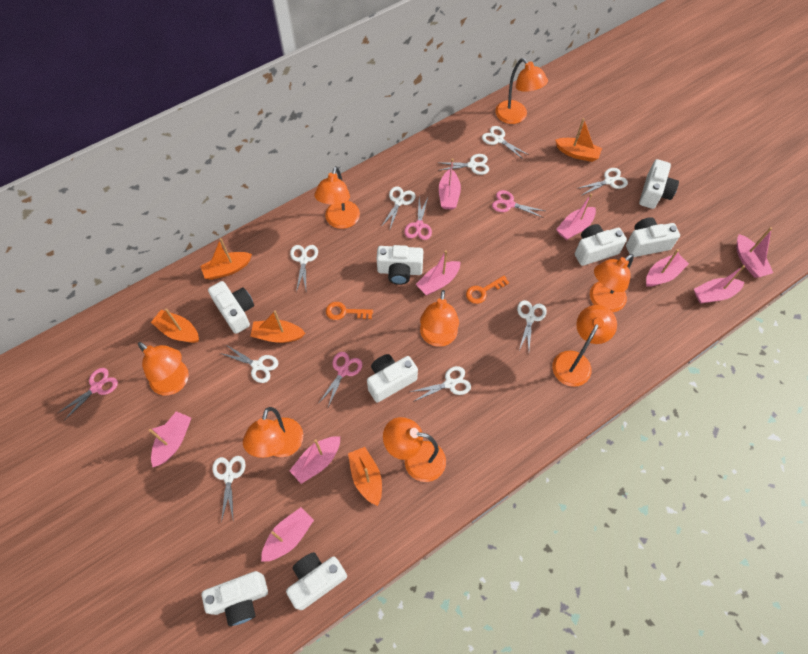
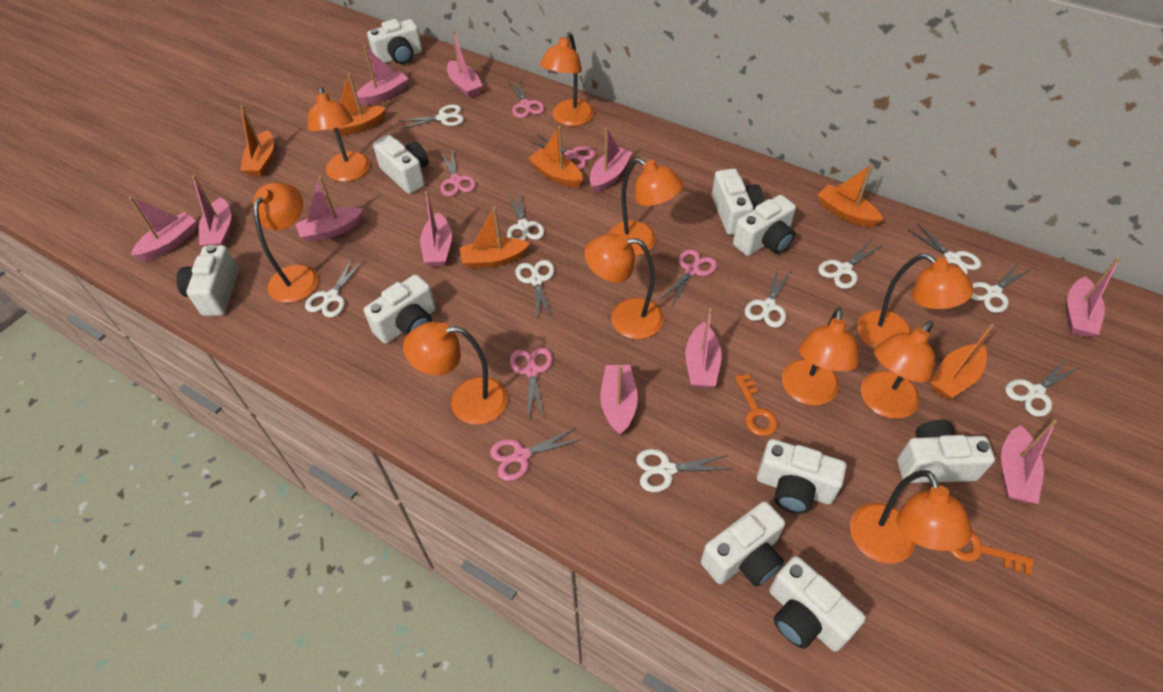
orange boat: [151,308,199,343] [200,238,252,280] [250,311,306,343] [348,447,382,506] [555,118,602,162] = 5 -> [240,105,274,176] [330,73,386,136] [460,207,530,269] [528,126,583,188] [818,164,883,227] [930,324,994,399] = 6
orange lamp: [138,342,189,395] [243,407,303,458] [314,166,360,229] [383,417,446,482] [420,290,459,347] [495,58,548,124] [552,305,617,387] [590,254,634,312] = 8 -> [253,182,318,303] [308,87,370,182] [403,322,508,425] [540,32,594,126] [584,233,664,339] [608,158,683,256] [782,308,860,406] [850,470,972,564] [857,254,974,349] [861,321,935,419] = 10
pink boat: [149,411,191,467] [261,507,314,562] [290,436,340,484] [416,250,460,295] [439,158,461,210] [556,193,596,240] [646,249,689,287] [694,265,745,304] [736,227,773,278] = 9 -> [129,197,196,261] [192,175,231,247] [295,177,364,242] [354,45,409,105] [420,191,452,267] [447,30,483,98] [590,127,632,193] [600,365,638,436] [685,308,722,388] [1001,420,1057,504] [1067,258,1120,337] = 11
pink scissors: [58,368,118,421] [318,352,362,407] [404,197,432,240] [492,190,545,218] = 4 -> [440,151,476,196] [490,427,583,481] [508,78,545,118] [510,347,553,419] [531,135,595,169] [660,249,717,307] = 6
white camera: [202,571,268,626] [208,281,254,334] [286,552,347,610] [367,354,418,403] [377,245,423,285] [575,224,627,266] [626,217,680,257] [639,159,679,209] = 8 -> [176,245,239,316] [364,274,436,344] [367,19,422,64] [373,135,429,194] [701,501,785,587] [712,169,764,235] [733,195,796,256] [757,439,846,513] [769,556,866,652] [897,420,995,483] = 10
white scissors: [212,456,245,523] [220,344,278,383] [290,245,318,292] [381,186,415,229] [410,366,471,402] [440,154,489,175] [482,126,529,160] [517,300,547,350] [576,168,628,195] = 9 -> [305,258,364,318] [399,105,464,129] [507,194,545,240] [515,260,554,322] [636,449,732,492] [745,267,791,328] [818,239,883,289] [908,223,981,275] [971,263,1031,313] [1005,359,1080,417] = 10

